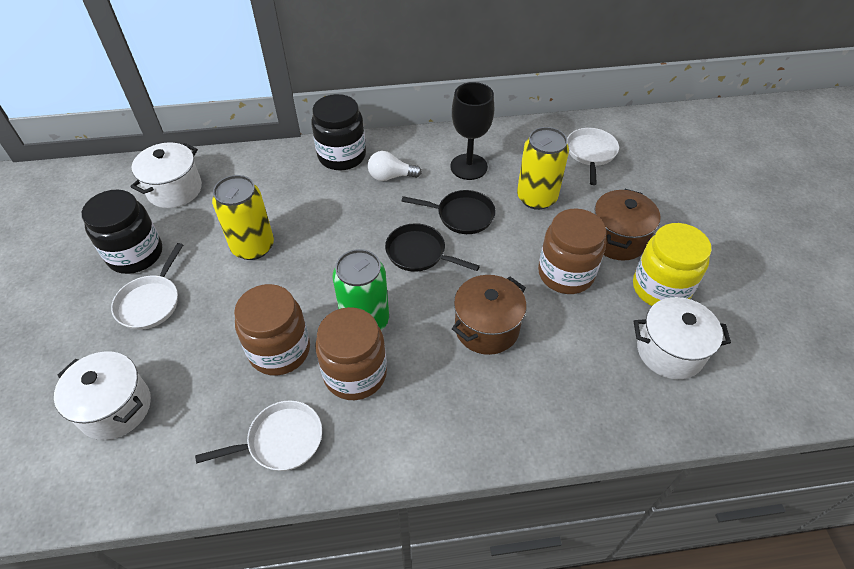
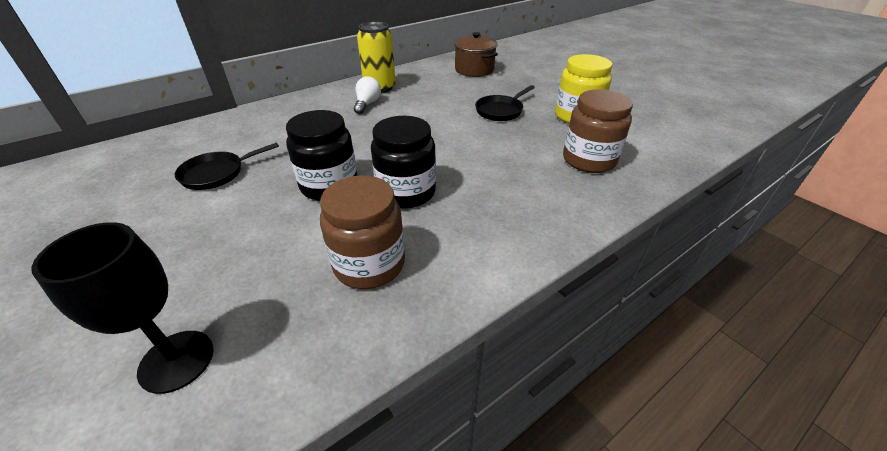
brown jar: [234,284,310,376] [315,307,387,400] [538,209,606,294] = 3 -> [320,175,405,289] [563,89,633,173] = 2
brown pot: [452,275,527,355] [595,189,661,261] = 2 -> [454,32,498,77] = 1
green can: [333,249,389,331] = 1 -> none = 0
white pan: [111,243,183,330] [195,400,322,471] [567,128,619,185] = 3 -> none = 0
white pot: [54,351,151,440] [131,142,202,208] [633,297,731,379] = 3 -> none = 0
yellow can: [212,175,274,260] [517,127,569,210] = 2 -> [357,22,396,93] = 1

